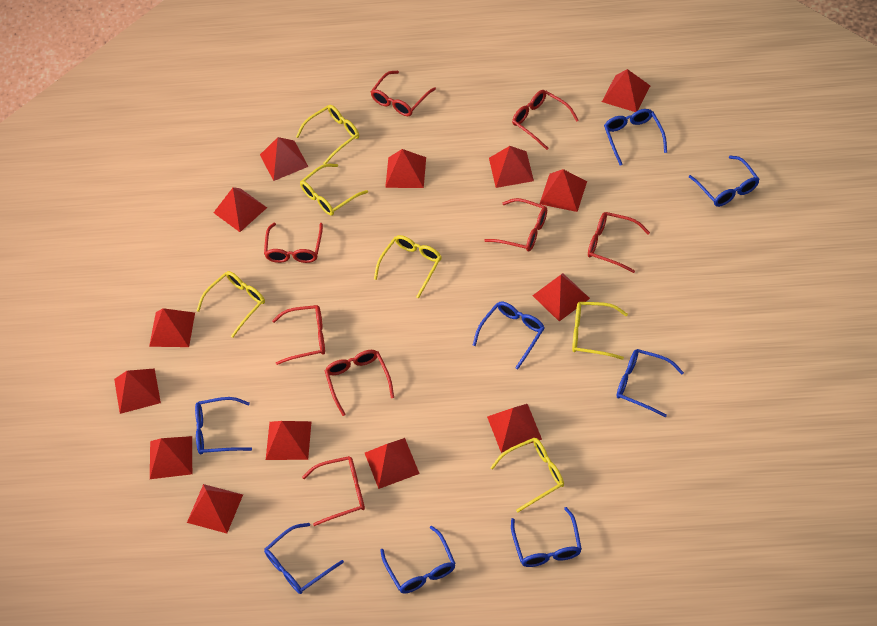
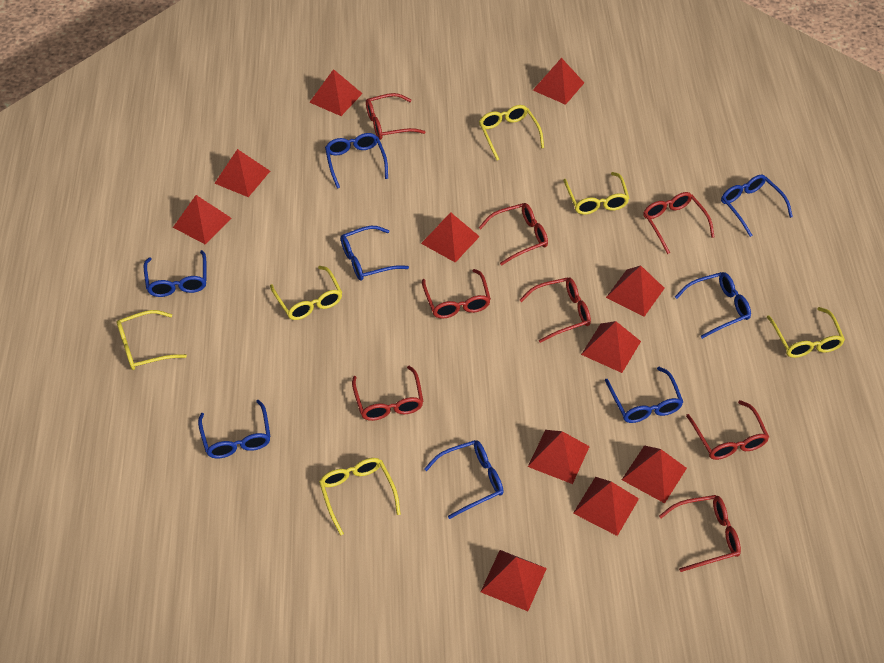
red pyramid: [114,368,161,414] [149,308,195,347] [150,436,192,479] [187,484,243,533] [213,187,267,232] [260,137,309,181] [266,421,312,460] [365,438,420,489] [385,149,426,188] [487,404,542,453] [489,146,534,188] [532,273,590,322] [540,169,587,212] [602,69,650,112] = 14 -> [173,195,231,244] [214,149,270,197] [309,69,363,116] [421,212,480,262] [481,550,547,611] [528,430,590,484] [533,58,584,105] [573,477,639,536] [581,321,641,373] [606,265,665,317] [622,445,687,503] = 11

